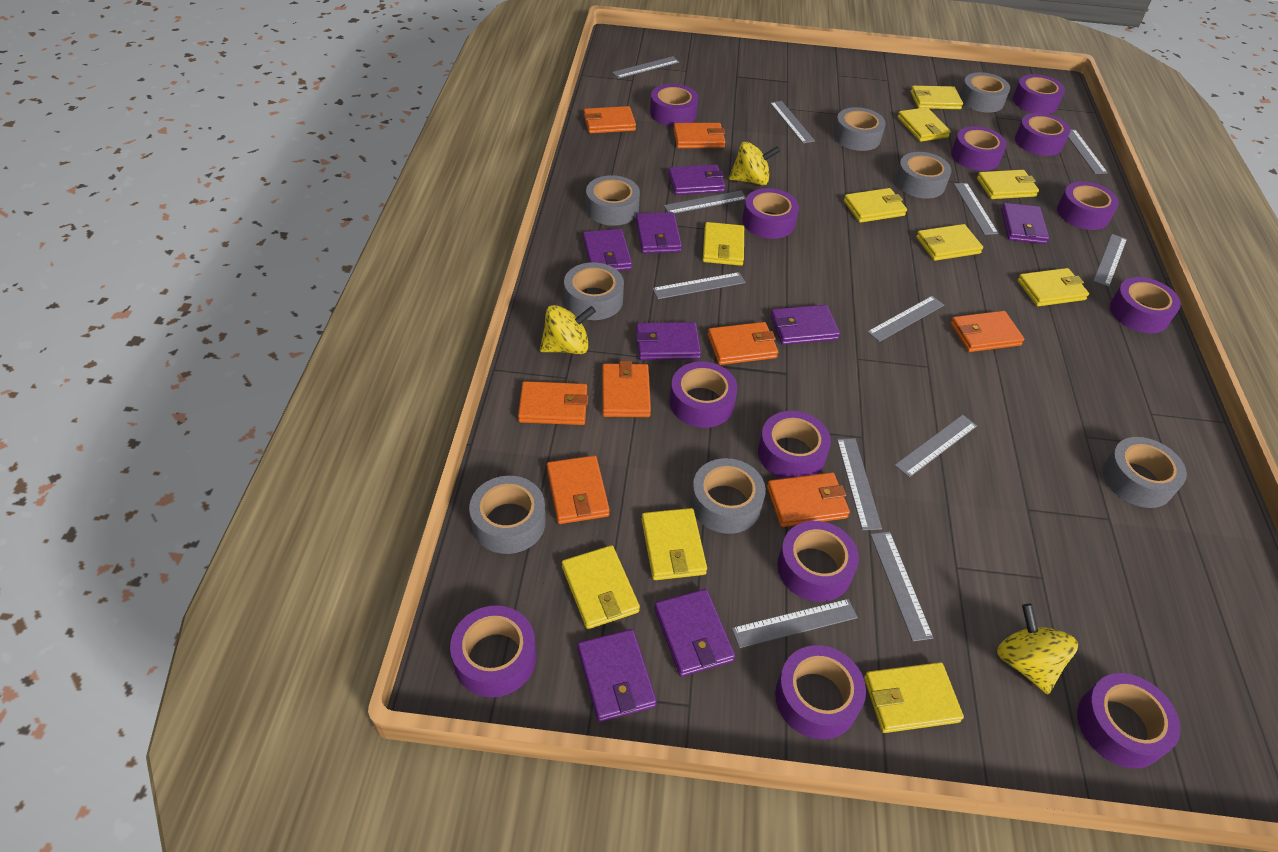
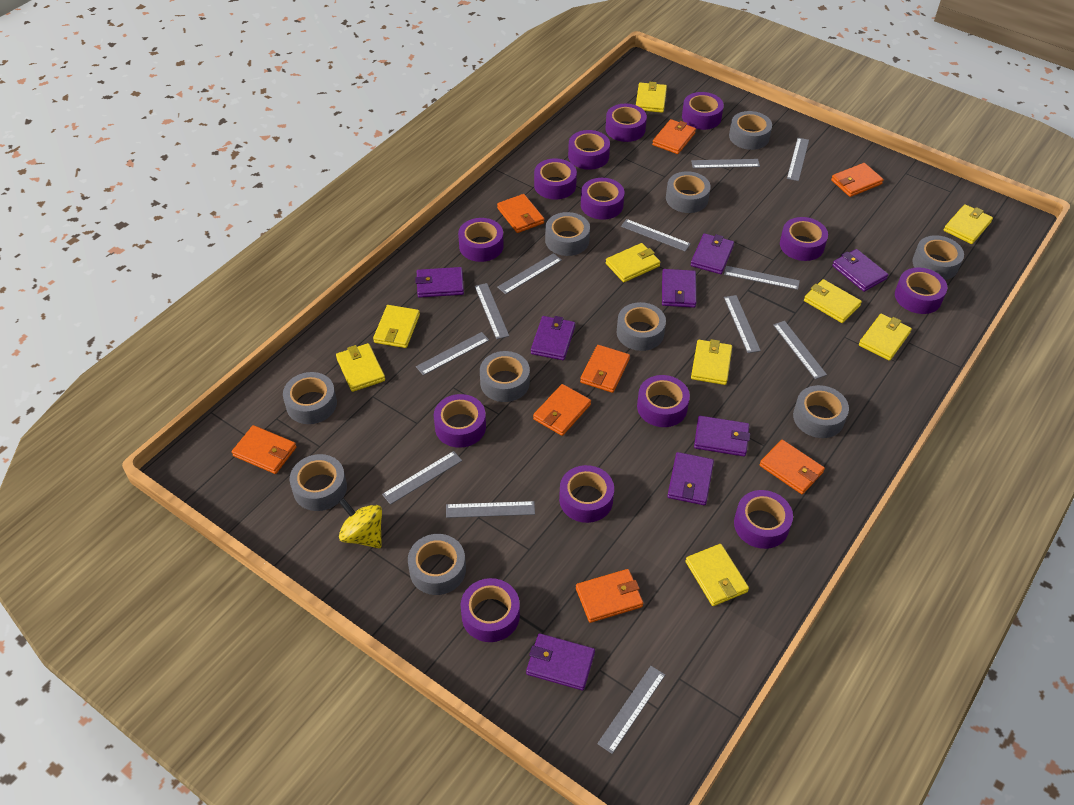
grey tape: [469,476,546,554] [564,262,624,320] [586,175,640,226] [691,458,766,534] [833,107,886,151] [895,152,952,199] [959,72,1010,113] [1102,437,1187,508] = 8 -> [283,372,337,424] [290,454,347,511] [408,534,466,595] [480,351,530,402] [545,212,590,256] [617,302,666,351] [666,171,711,213] [729,111,772,150] [793,385,849,438] [912,235,964,280] = 10
yellow spinning top: [540,305,596,354] [729,142,780,185] [997,604,1078,694] = 3 -> [339,498,382,548] = 1
yellow wallet: [562,545,640,629] [641,508,707,580] [703,222,744,266] [844,188,907,223] [864,662,964,733] [898,107,951,142] [911,86,963,109] [916,224,983,261] [977,170,1039,199] [1017,268,1089,306] = 10 -> [336,343,385,392] [373,305,420,348] [606,243,660,282] [636,82,667,113] [686,544,749,606] [691,339,732,385] [804,279,862,323] [859,314,912,361] [944,204,993,244] = 9

